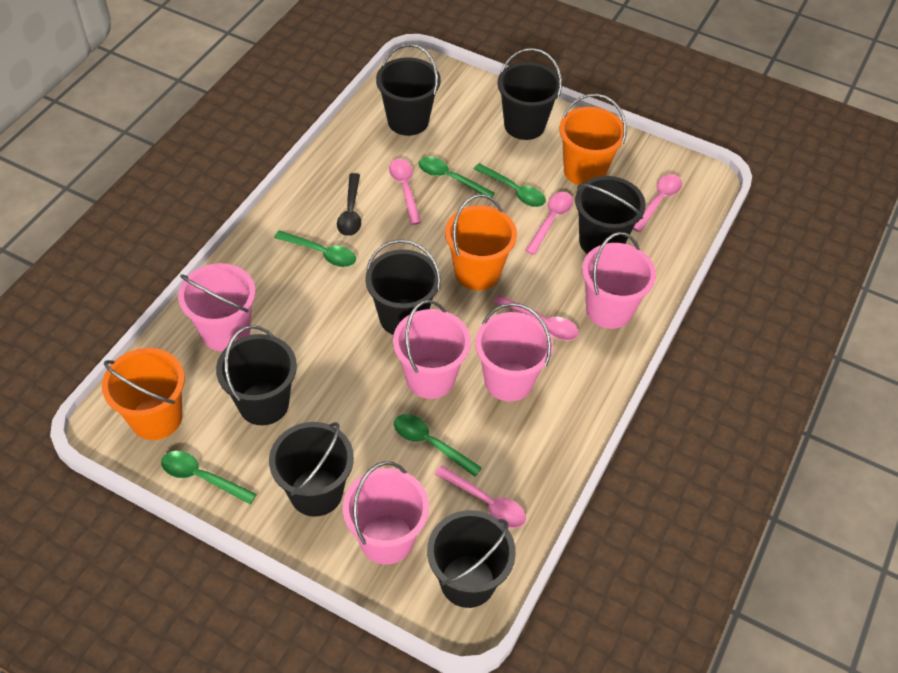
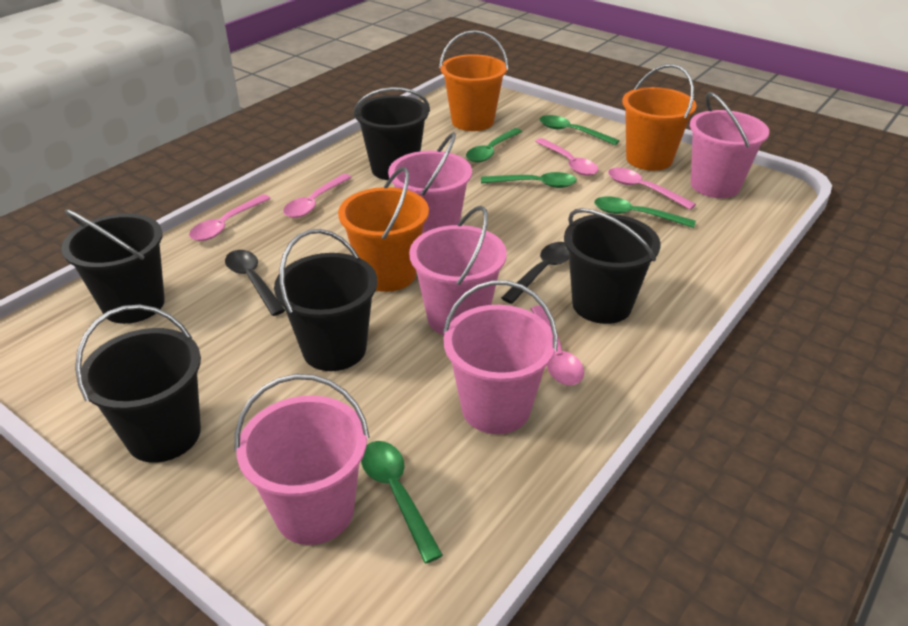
black bucket: [216,325,297,425] [269,422,354,517] [365,239,441,335] [376,44,441,136] [427,510,516,608] [498,48,562,140] [575,176,646,254] = 7 -> [61,209,165,324] [75,305,201,463] [274,229,377,371] [353,87,430,180] [564,208,660,324] = 5
black spoon: [337,173,361,236] = 1 -> [225,250,285,316] [501,242,569,304] = 2

